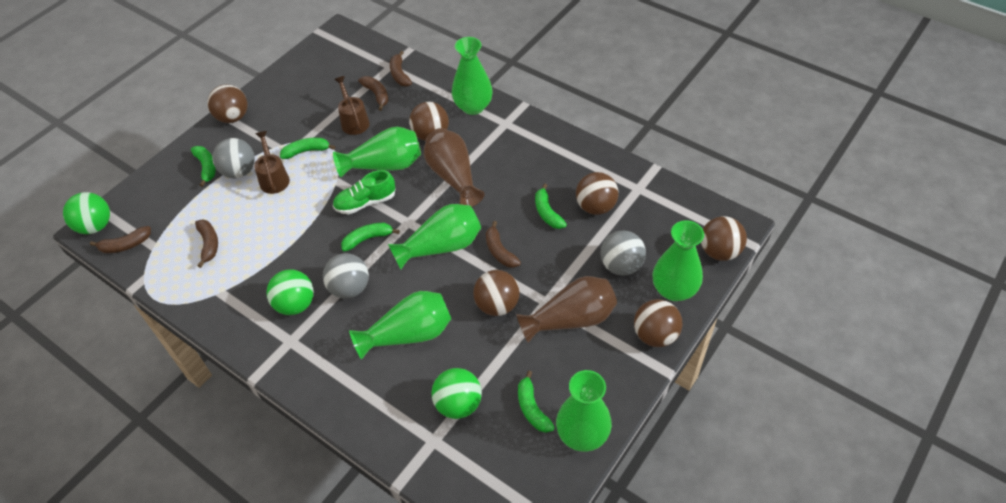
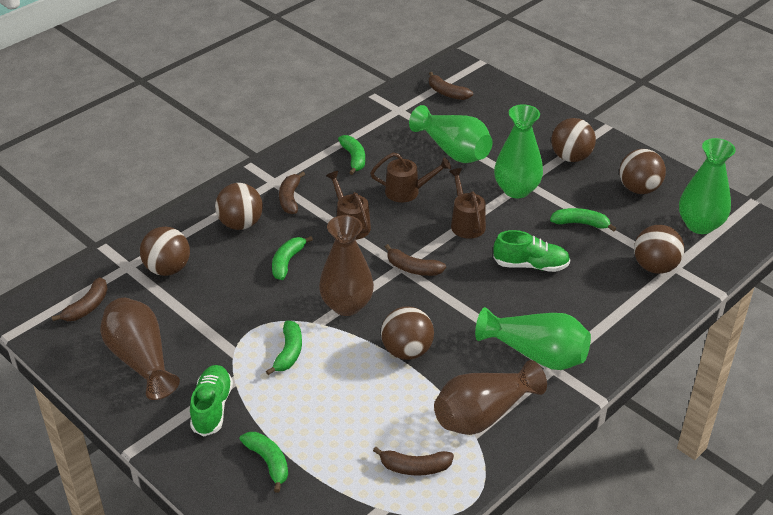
brown vase: [424,128,485,207] [516,276,617,343] = 2 -> [100,298,180,400] [319,215,374,316] [434,360,547,435] = 3
brown watering can: [254,131,290,194] [334,76,370,135] = 2 -> [326,171,371,240] [370,152,451,203] [449,168,486,239] = 3
green ball: [63,192,110,234] [266,269,314,315] [431,368,482,419] = 3 -> none = 0
green shoe: [333,170,396,214] = 1 -> [190,365,233,436] [493,230,570,272] = 2
green vase: [333,127,421,177] [349,291,451,359] [388,204,481,269] [452,37,493,115] [556,370,612,452] [653,220,704,301] = 6 -> [409,105,493,163] [475,307,591,370] [494,104,543,198] [679,138,736,234] = 4
grey ball: [212,138,255,178] [323,253,369,299] [601,230,646,276] = 3 -> none = 0

